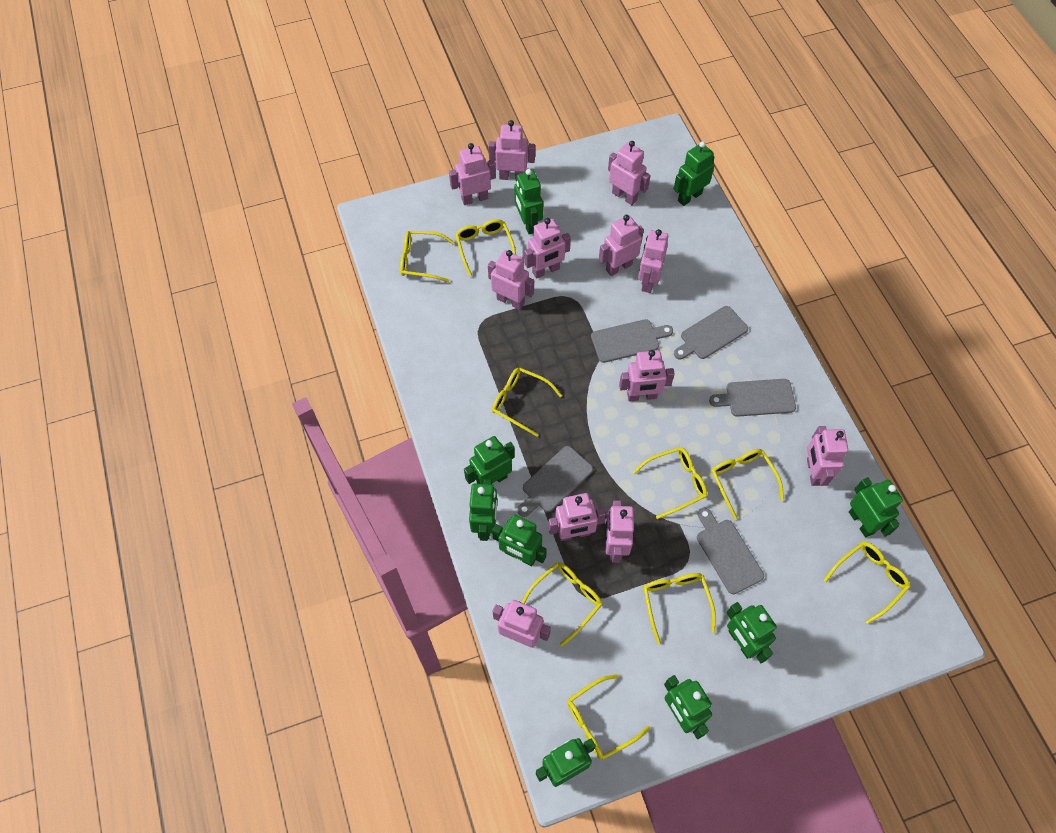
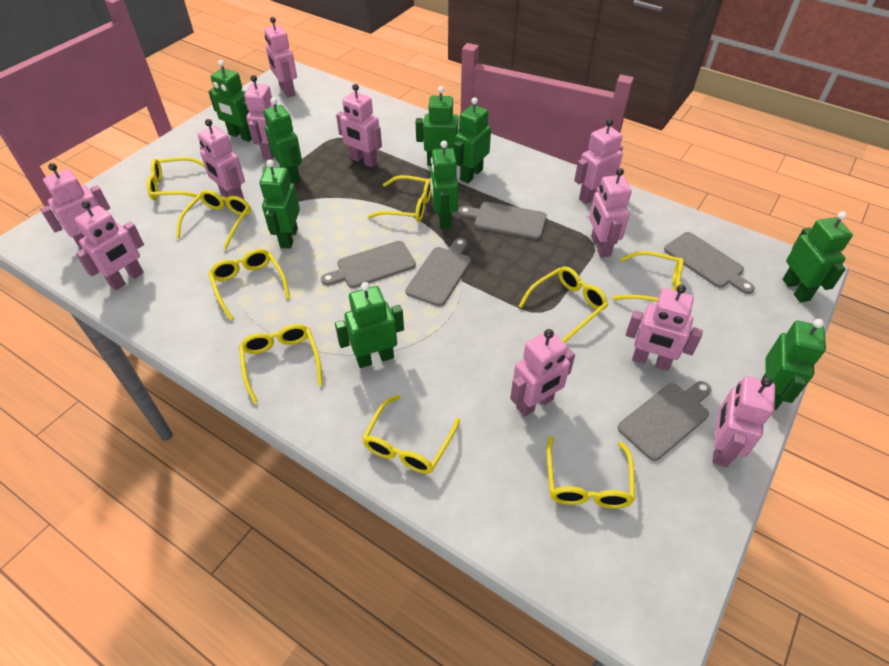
pink robot: [449,143,496,205] [488,120,535,180] [488,250,534,310] [492,600,551,648] [524,218,571,279] [548,493,606,541] [599,215,644,276] [605,500,634,563] [608,141,651,205] [619,350,675,401] [638,229,668,293] [807,426,848,486] = 12 -> [40,163,110,250] [75,201,144,290] [198,119,245,199] [244,75,277,160] [264,17,297,97] [336,84,382,168] [510,329,575,417] [574,119,623,204] [589,168,632,258] [626,285,703,371] [712,376,775,467] = 11

